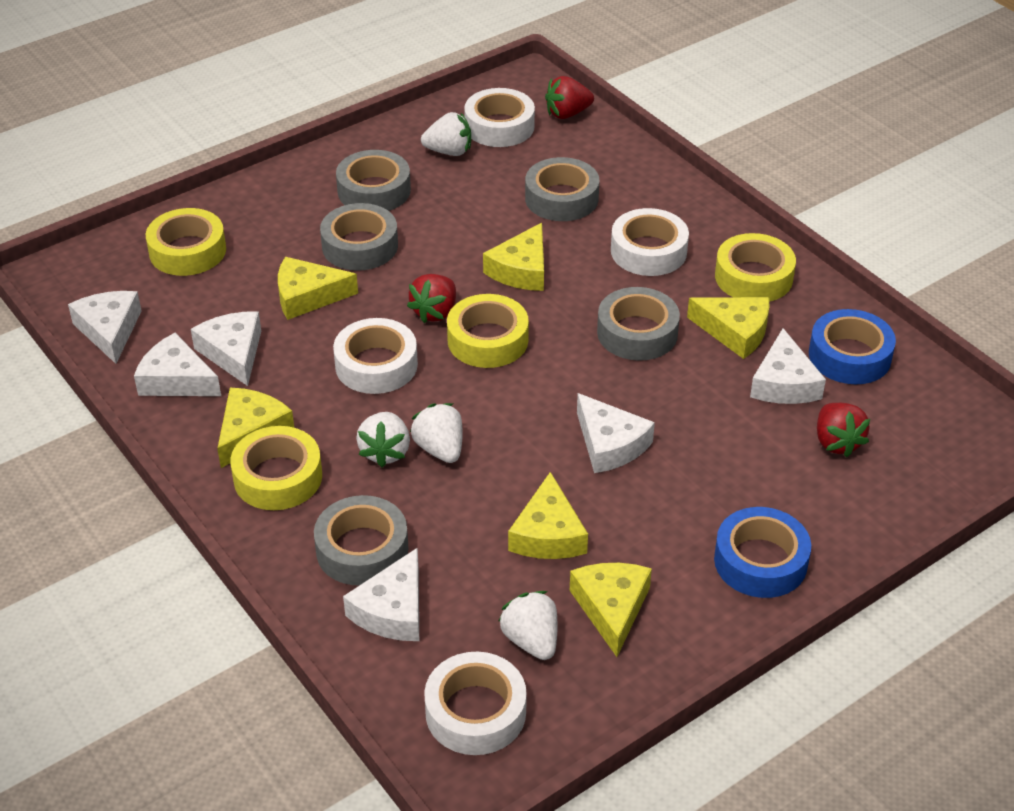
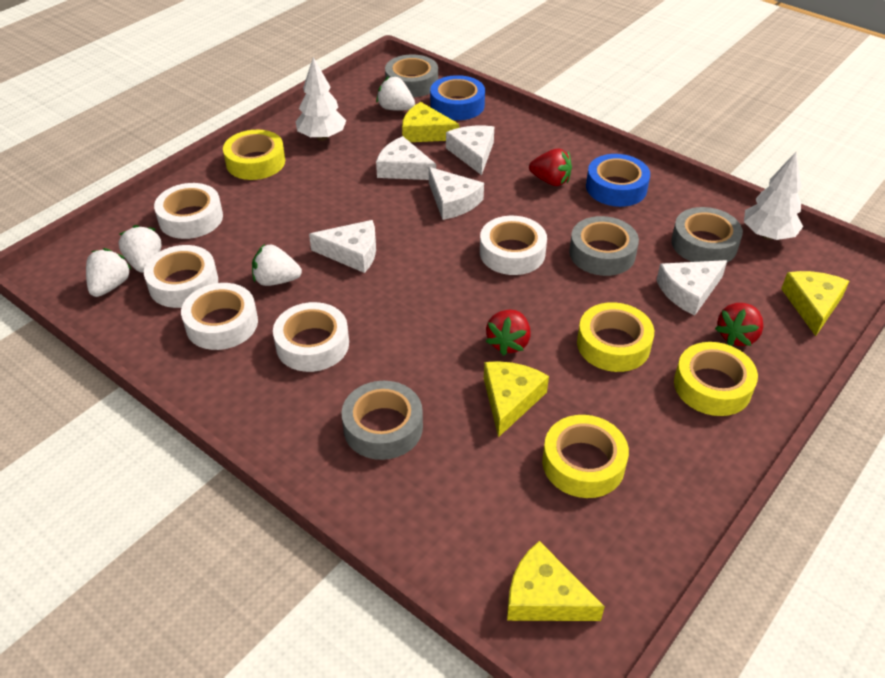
grey tape: [314,495,409,585] [320,203,398,271] [336,150,411,211] [525,157,599,221] [597,287,680,361] = 5 -> [342,381,423,460] [385,54,438,97] [569,216,639,276] [671,207,743,262] = 4
white cheese: [68,291,142,364] [134,333,221,396] [191,311,261,386] [343,548,419,641] [577,393,655,473] [750,328,826,404] = 6 -> [309,220,376,273] [376,136,436,180] [429,167,484,220] [446,126,494,175] [656,260,727,316] = 5
white tape: [333,318,418,394] [424,652,527,755] [464,88,535,147] [611,208,689,276] = 4 -> [144,245,218,308] [154,183,223,239] [181,283,258,350] [273,302,349,372] [480,216,547,275] = 5
white tree: none = 0 -> [295,57,346,141] [744,152,803,240] = 2
yellow cheese: [217,388,294,468] [278,257,358,320] [483,223,544,291] [508,472,588,559] [570,563,652,657] [687,297,770,359] = 6 -> [402,102,459,142] [484,361,549,437] [507,541,605,621] [781,271,849,336] = 4

